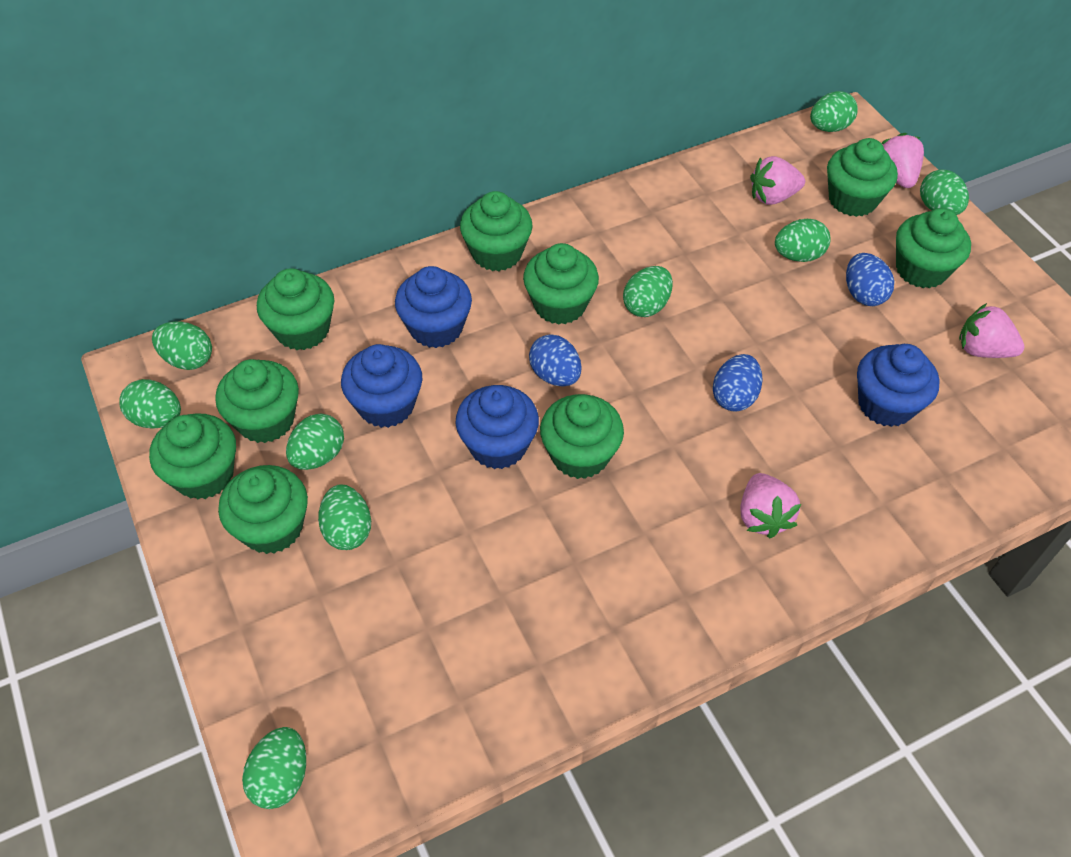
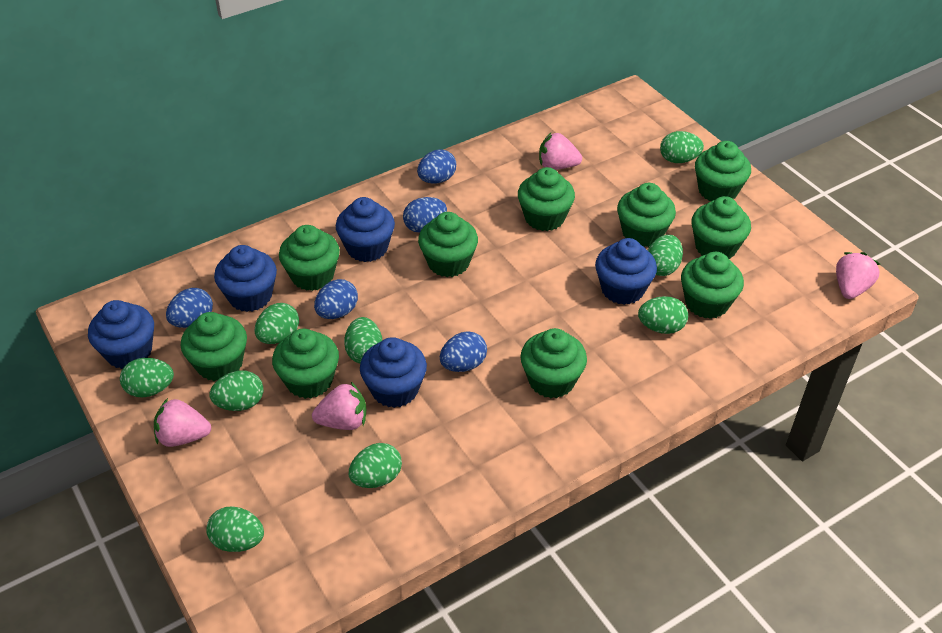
blue cupcake: [341,344,423,428] [395,266,472,348] [456,385,539,469] [857,344,940,427] = 4 -> [88,300,154,369] [214,245,277,312] [336,197,395,262] [360,337,427,408] [595,238,657,305] = 5
blue egg: [529,334,581,387] [713,354,763,412] [846,253,894,306] = 3 -> [166,288,213,328] [314,279,358,319] [403,197,447,233] [417,149,456,184] [440,332,487,372] = 5
green cupcake: [149,413,236,500] [215,359,299,443] [218,465,308,554] [257,268,334,350] [460,191,533,271] [523,243,599,325] [540,394,624,479] [827,138,898,217] [896,208,971,288] = 9 -> [181,312,247,381] [272,329,339,399] [279,225,340,291] [418,212,478,277] [518,167,575,231] [520,328,587,398] [617,183,676,247] [681,252,744,319] [692,196,751,259] [695,141,751,201] = 10

